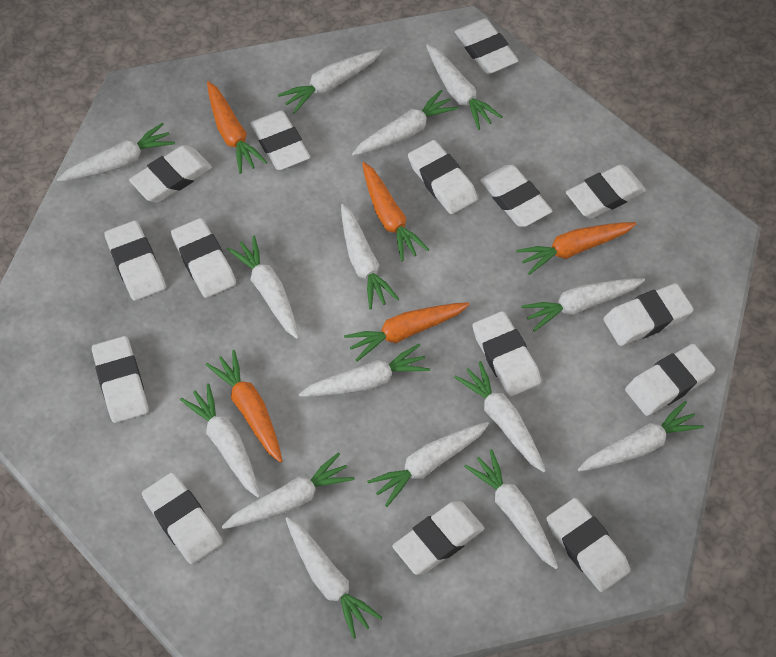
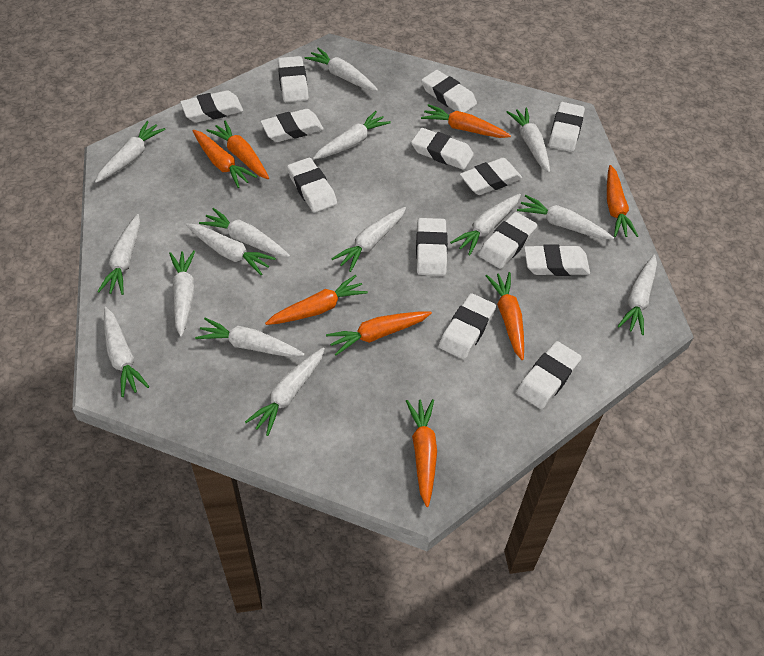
orange carrot: [206,350,282,463] [207,81,267,174] [344,302,470,361] [362,162,429,261] [516,222,636,275] = 5 -> [193,130,257,188] [206,121,269,179] [265,275,368,325] [326,311,432,355] [406,399,437,507] [421,104,511,138] [486,272,524,360] [607,165,638,237] = 8
white eraser: [92,336,149,423] [104,220,166,301] [129,145,212,202] [142,472,223,564] [171,218,236,298] [250,110,310,170] [392,501,484,575] [408,140,478,214] [455,18,519,74] [473,311,541,397] [480,165,552,227] [547,498,630,592] [566,164,646,218] [603,283,694,346] [625,344,715,416] = 15 -> [180,90,243,123] [260,109,324,142] [278,56,309,102] [287,158,337,213] [411,128,474,170] [416,218,448,276] [421,70,477,113] [439,293,496,359] [460,158,522,195] [479,212,537,269] [517,341,582,409] [524,244,590,276] [549,102,585,152] = 13

